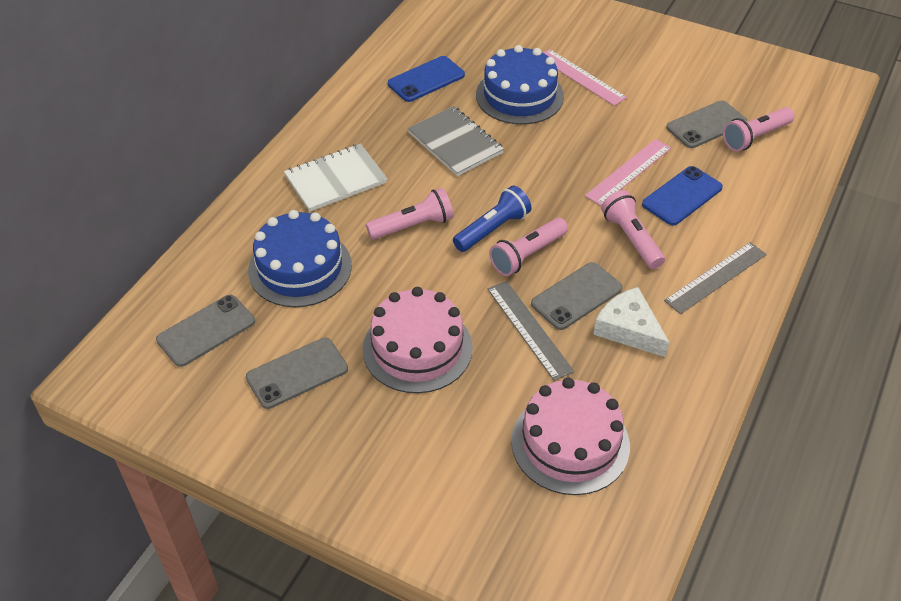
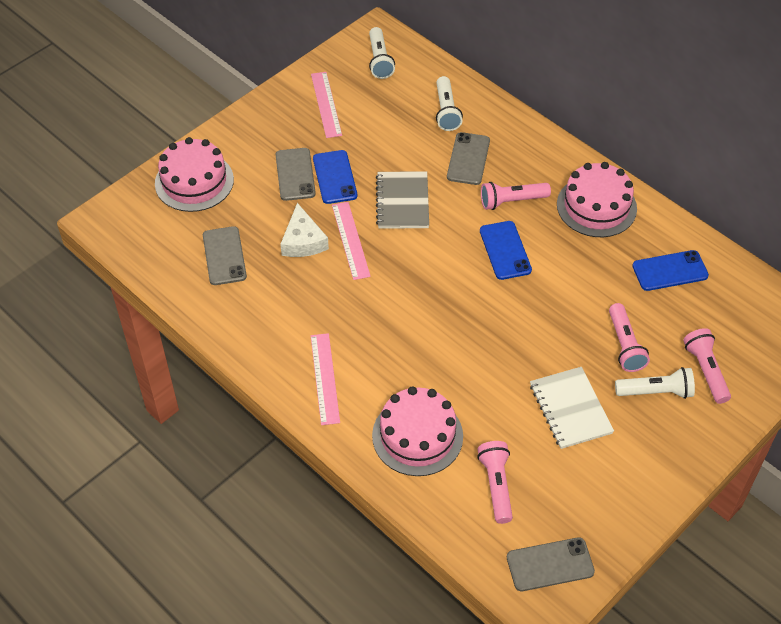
blue cake: [248,210,352,307] [476,45,564,124] = 2 -> none = 0
blue flashlight: [453,186,532,252] = 1 -> none = 0
blue phone: [388,56,465,102] [642,166,723,225] = 2 -> [313,150,357,204] [480,221,532,280] [632,250,709,291] = 3
grey ruler: [487,281,574,381] [664,242,767,314] = 2 -> none = 0
pink cake: [362,287,473,393] [511,377,630,495] = 2 -> [155,137,234,212] [372,386,463,476] [557,162,637,237] = 3
pink ruler: [544,49,627,106] [585,139,671,206] = 2 -> [311,72,342,138] [311,333,340,425] [332,202,371,280] = 3
white flashlight: none = 0 -> [369,27,395,79] [436,76,463,131] [615,367,695,399] = 3

